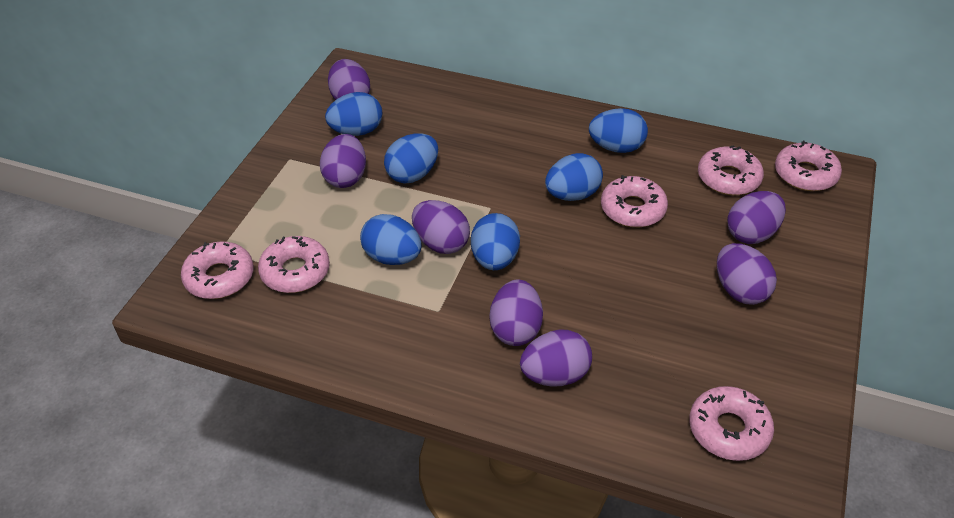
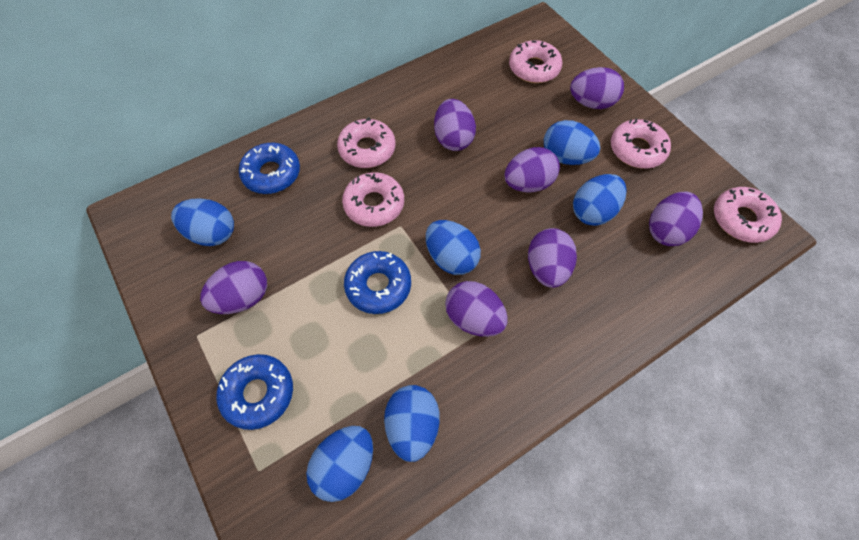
blue donut: none = 0 -> [216,354,293,430] [239,142,300,194] [344,251,411,314] = 3
pink donut: [181,242,254,299] [258,236,330,293] [601,175,668,227] [689,386,774,461] [698,145,764,195] [775,141,842,191] = 6 -> [337,117,396,168] [342,172,404,227] [509,40,562,83] [610,118,671,169] [714,187,782,243] = 5

